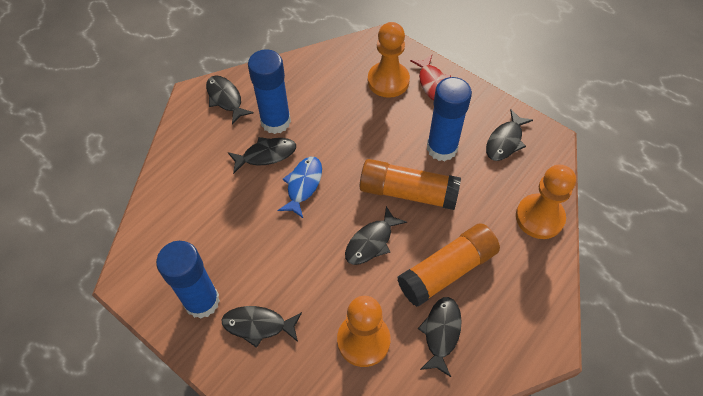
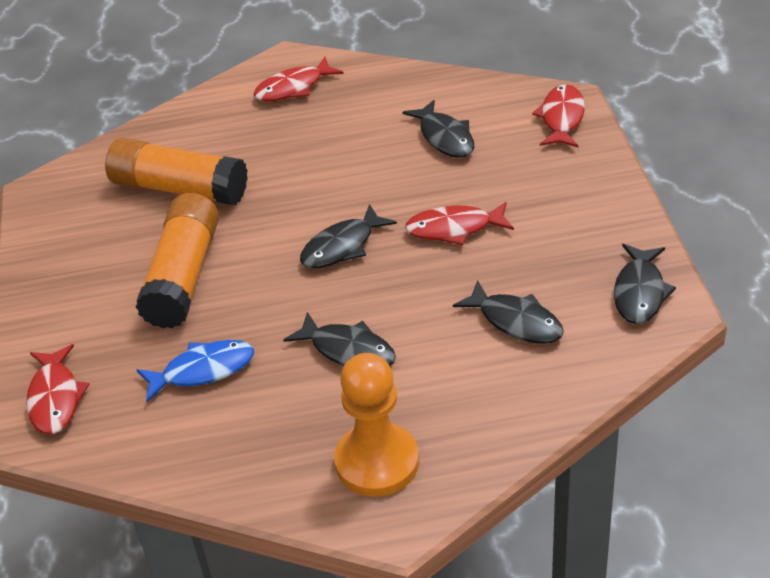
black fish: [206,75,254,125] [222,306,302,348] [228,137,296,174] [345,206,407,265] [418,297,462,377] [486,109,533,161] = 6 -> [284,312,396,366] [300,204,397,268] [403,100,474,158] [453,280,564,344] [614,244,676,324] = 5
blue glue stick: [156,241,220,318] [248,49,291,134] [427,77,472,161] = 3 -> none = 0
orange pawn: [337,296,391,367] [368,22,410,98] [516,165,576,239] = 3 -> [334,353,419,497] = 1
red fish: [410,55,451,101] = 1 -> [26,344,89,434] [254,57,344,101] [405,202,514,245] [532,84,585,147] = 4

